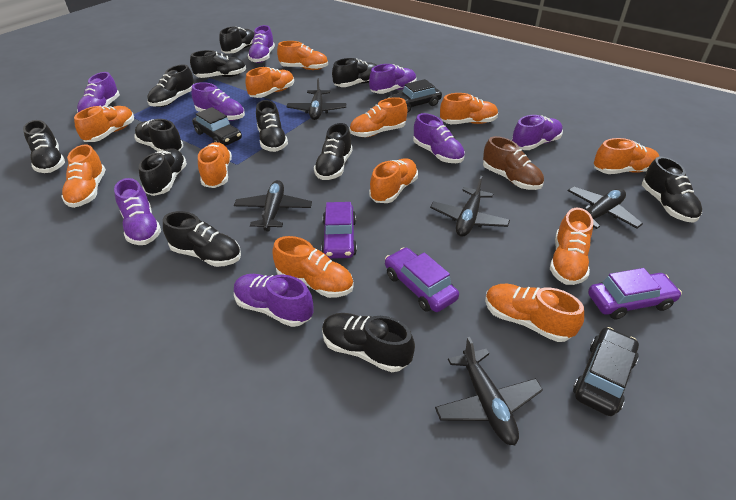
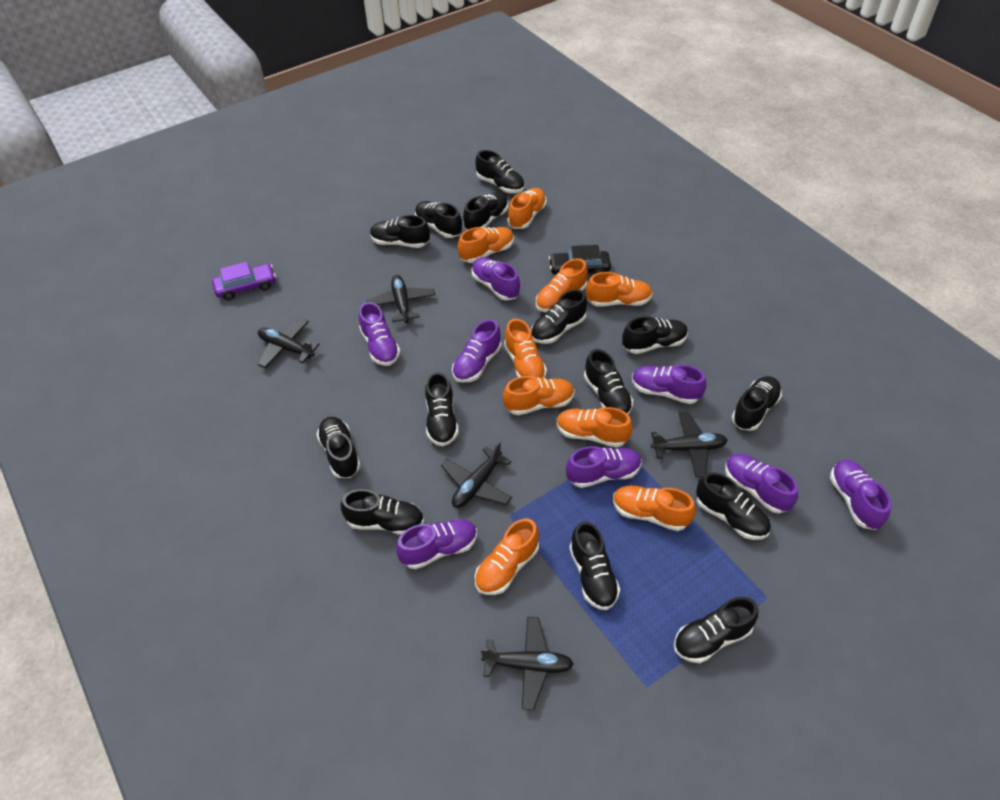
black car: [192,107,242,146] [388,79,442,113] [573,327,639,416] = 3 -> [549,245,611,274] = 1
black shoe: [23,120,65,173] [134,119,183,152] [139,148,187,196] [147,64,194,107] [163,211,241,267] [190,50,246,78] [219,26,254,53] [256,100,288,152] [314,123,353,180] [322,313,415,372] [332,58,377,87] [642,157,702,223] = 12 -> [317,417,361,478] [341,489,424,535] [370,215,430,248] [415,201,462,238] [425,372,459,446] [463,193,508,230] [475,150,524,193] [531,289,587,344] [569,521,620,610] [584,349,633,415] [622,316,688,354] [674,597,758,663] [696,472,771,540] [732,376,782,431] = 14
brown shoe: [483,136,544,190] = 1 -> none = 0
orange shoe: [61,144,106,208] [74,106,134,142] [198,142,232,188] [246,67,294,98] [272,236,354,298] [277,41,328,70] [350,97,407,137] [369,158,418,203] [440,93,498,124] [485,284,584,342] [550,208,593,285] [594,138,660,174] = 12 -> [458,227,514,263] [475,519,539,595] [503,376,575,415] [504,319,547,378] [507,188,547,229] [536,259,588,312] [557,407,633,447] [586,272,653,307] [613,486,696,531] = 9
purple car: [321,202,357,259] [385,247,459,312] [588,268,682,320] = 3 -> [212,262,276,300] = 1

